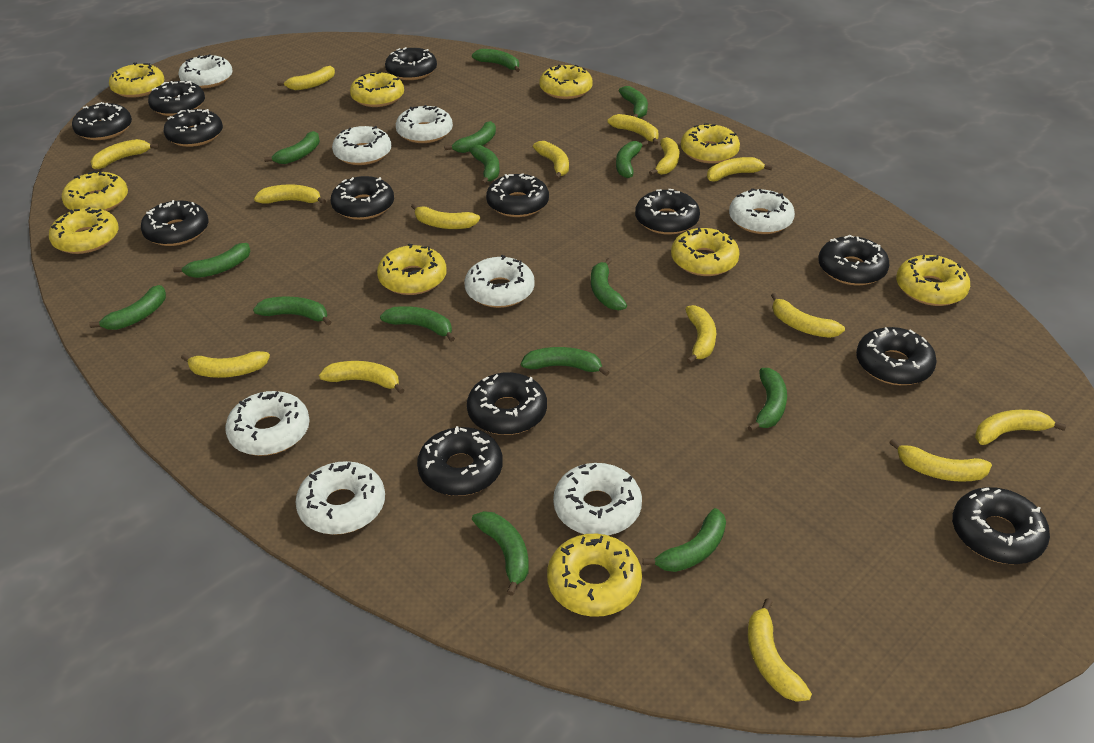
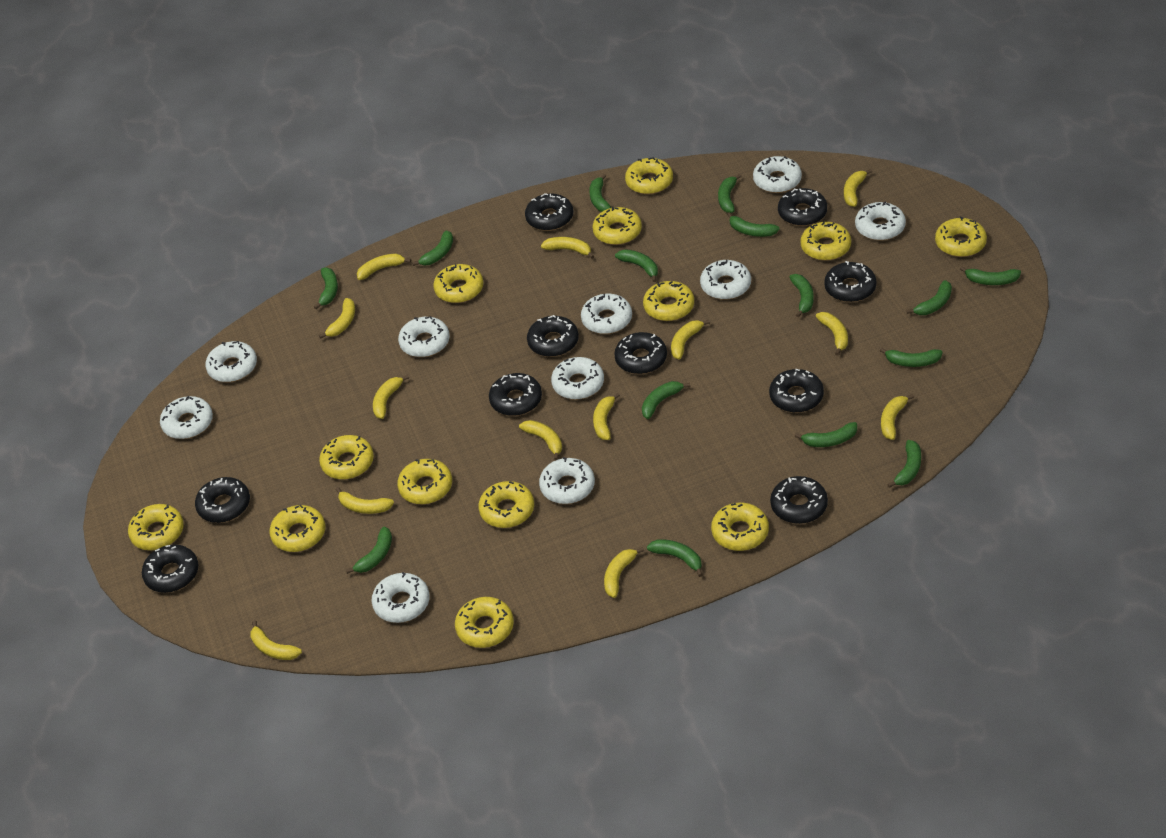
black donut: [72,102,132,140] [141,200,208,246] [148,81,205,116] [164,109,223,147] [331,176,394,220] [385,47,437,80] [417,426,503,496] [467,372,547,435] [486,173,549,217] [635,189,700,235] [818,235,889,285] [856,327,937,385] [952,487,1050,564] = 13 -> [142,545,198,593] [195,477,250,523] [489,373,542,416] [525,193,573,231] [527,315,579,357] [614,332,667,374] [769,369,824,413] [770,476,828,524] [778,188,827,226] [824,261,877,302] = 10
white donut: [178,54,232,88] [225,391,310,456] [295,461,385,535] [332,126,391,165] [396,105,453,143] [465,255,535,308] [553,463,642,536] [729,188,795,234] = 8 -> [160,396,213,439] [205,341,257,382] [372,572,430,623] [398,316,450,357] [539,457,595,504] [551,357,604,400] [581,294,632,334] [700,260,751,300] [753,156,802,193] [855,202,906,241] = 10
yellow banana: [90,139,159,169] [181,351,270,378] [254,184,326,204] [277,66,335,90] [319,361,404,394] [411,204,480,229] [533,141,569,180] [608,114,659,145] [649,137,679,176] [685,305,716,364] [707,157,773,182] [748,598,812,702] [771,293,845,338] [889,438,992,482] [975,410,1066,445] = 15 -> [250,620,302,660] [319,298,355,339] [336,487,394,514] [357,254,411,280] [373,375,409,419] [519,420,562,460] [541,237,594,258] [593,393,620,440] [604,547,644,598] [671,320,710,359] [816,312,848,356] [844,169,872,207] [881,394,914,440] = 13
yellow donut: [49,207,119,254] [62,171,128,211] [109,62,164,98] [350,72,404,107] [377,243,446,295] [539,64,593,99] [547,534,642,617] [671,227,740,276] [681,123,740,164] [896,255,970,306] = 10 -> [128,504,184,550] [270,505,325,552] [319,435,374,480] [397,459,452,504] [433,264,484,303] [455,597,514,648] [478,481,534,528] [592,207,642,245] [625,157,673,194] [643,281,694,321] [711,503,769,551] [801,222,851,261] [935,217,987,257] = 13

